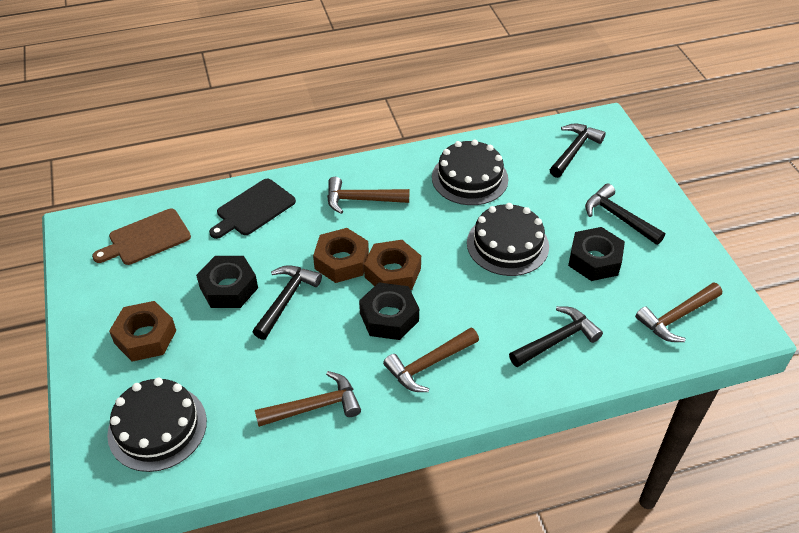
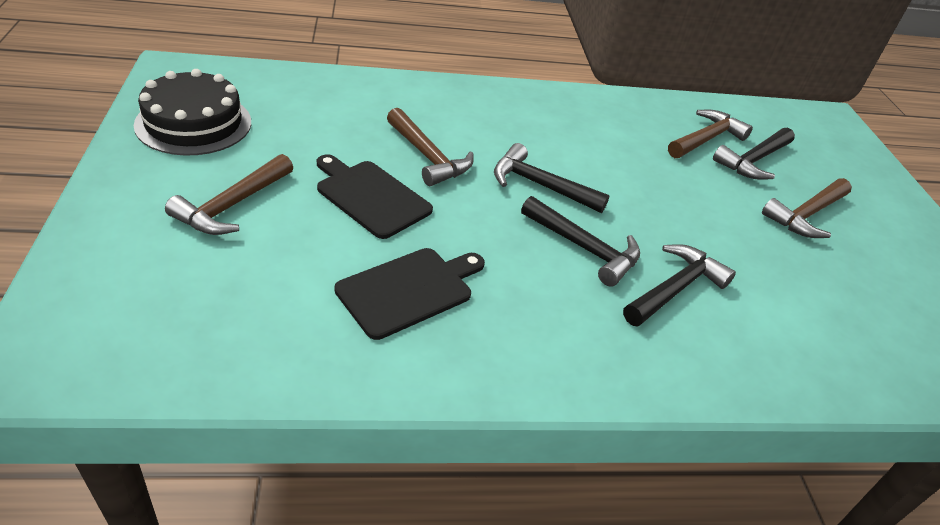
black cake: [107,378,207,472] [432,139,508,205] [467,203,549,276] = 3 -> [134,69,251,156] = 1
black cutting board: [209,179,296,239] = 1 -> [317,154,433,239] [334,248,485,340] = 2
black nut: [196,256,258,308] [359,283,419,340] [568,227,625,281] = 3 -> none = 0
brown cutting board: [92,209,191,265] = 1 -> none = 0
brown nut: [109,301,176,362] [313,228,369,283] [364,240,421,290] = 3 -> none = 0

